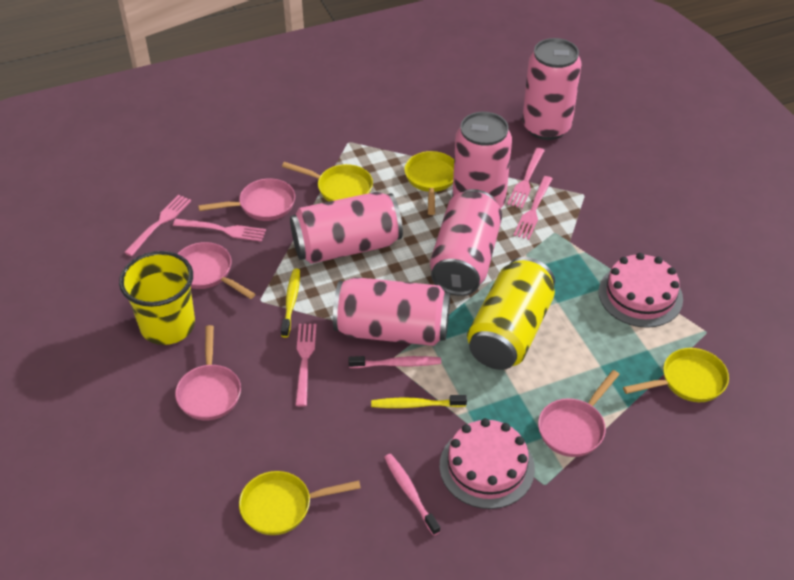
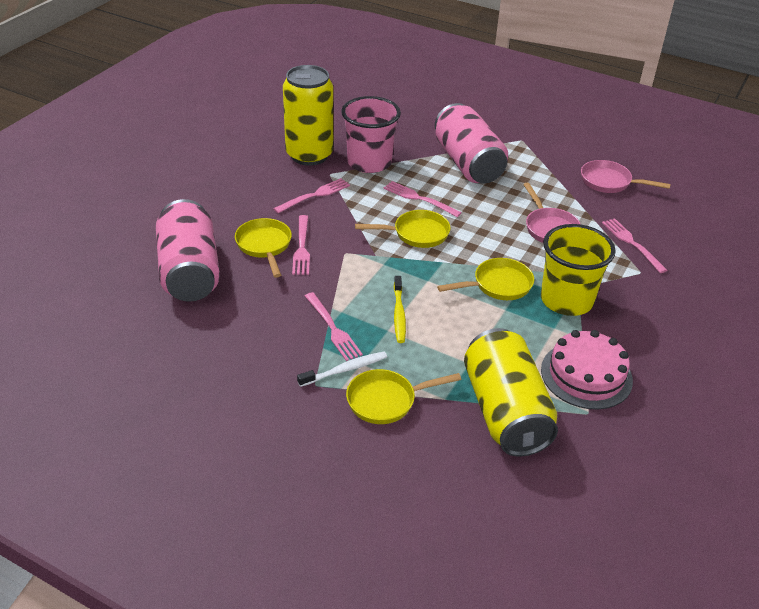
pink cake: [440,418,535,509] [599,253,683,328] = 2 -> [541,330,633,410] = 1
pink can: [290,192,403,264] [333,277,450,346] [430,189,502,296] [452,112,512,208] [522,38,582,140] = 5 -> [156,199,220,302] [435,103,508,183] = 2
pink cup: none = 0 -> [341,96,401,173] = 1
pink pan: [175,325,241,420] [178,242,255,299] [198,178,295,221] [538,370,620,457] = 4 -> [523,183,580,243] [581,160,671,193] = 2
pink toothbrush: [348,356,441,368] [384,454,440,536] = 2 -> none = 0
white toothbrush: none = 0 -> [297,352,387,387] = 1
yellow can: [467,257,555,370] = 1 -> [283,65,333,166] [464,328,558,456] = 2
yellow toothbrush: [281,268,300,338] [371,395,467,408] = 2 -> [394,276,406,343] = 1

